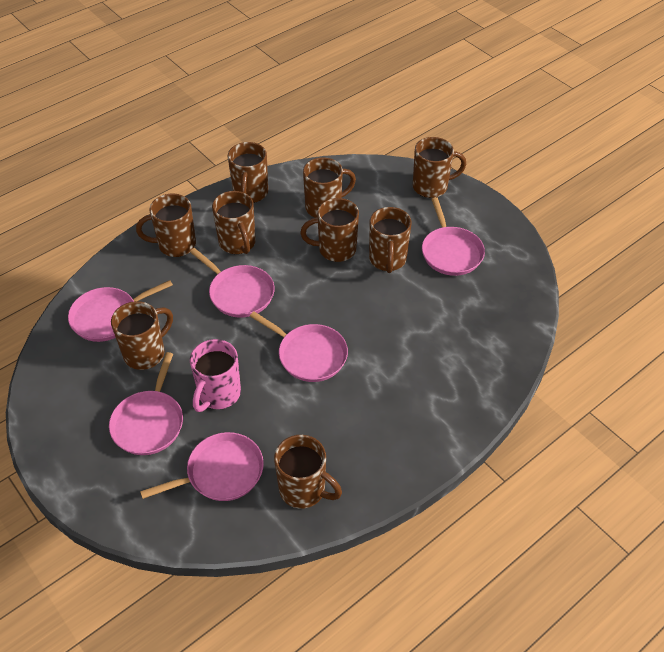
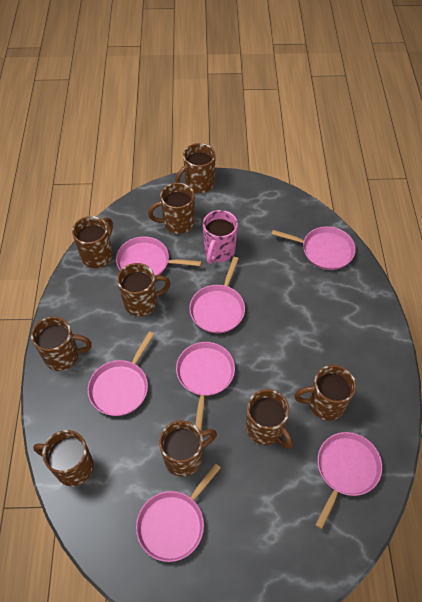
pink pan: [68,280,173,342] [109,352,183,455] [140,432,264,501] [190,248,275,318] [250,311,348,382] [422,197,485,276] = 6 -> [88,331,154,416] [116,236,202,276] [136,463,221,562] [176,342,235,431] [189,257,245,333] [272,226,356,270] [315,432,382,529] = 7

